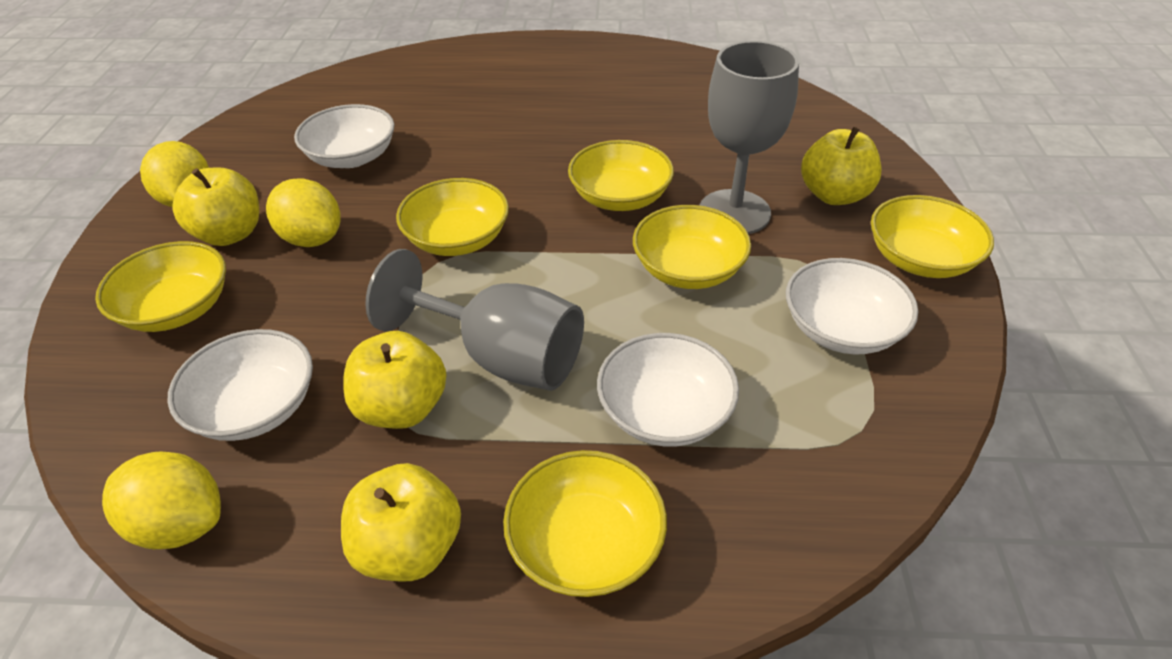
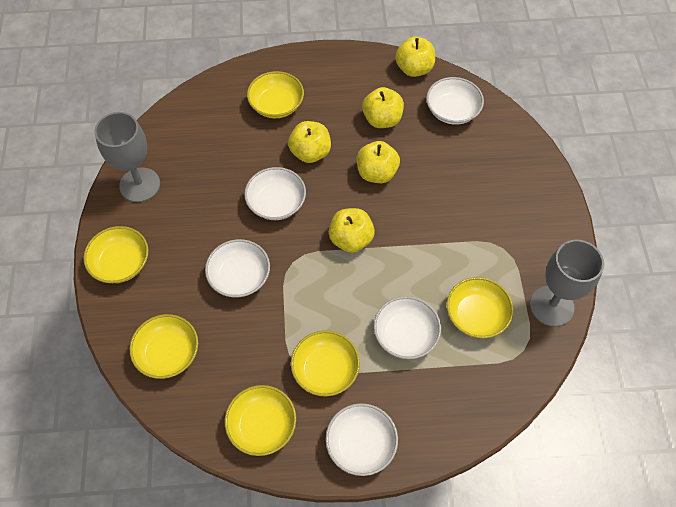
white bowl: [167,329,313,441] [294,104,394,168] [597,333,739,447] [786,258,918,354] = 4 -> [205,239,270,297] [244,167,306,220] [326,403,398,476] [374,296,441,359] [426,77,484,125] = 5
yellow apple: [172,167,259,246] [341,463,461,582] [343,331,447,429] [801,127,882,205] = 4 -> [288,121,331,163] [329,208,375,253] [357,141,400,183] [362,87,404,128] [395,37,435,77] = 5
yellow lemon: [102,452,221,549] [140,141,209,207] [266,178,340,247] = 3 -> none = 0

